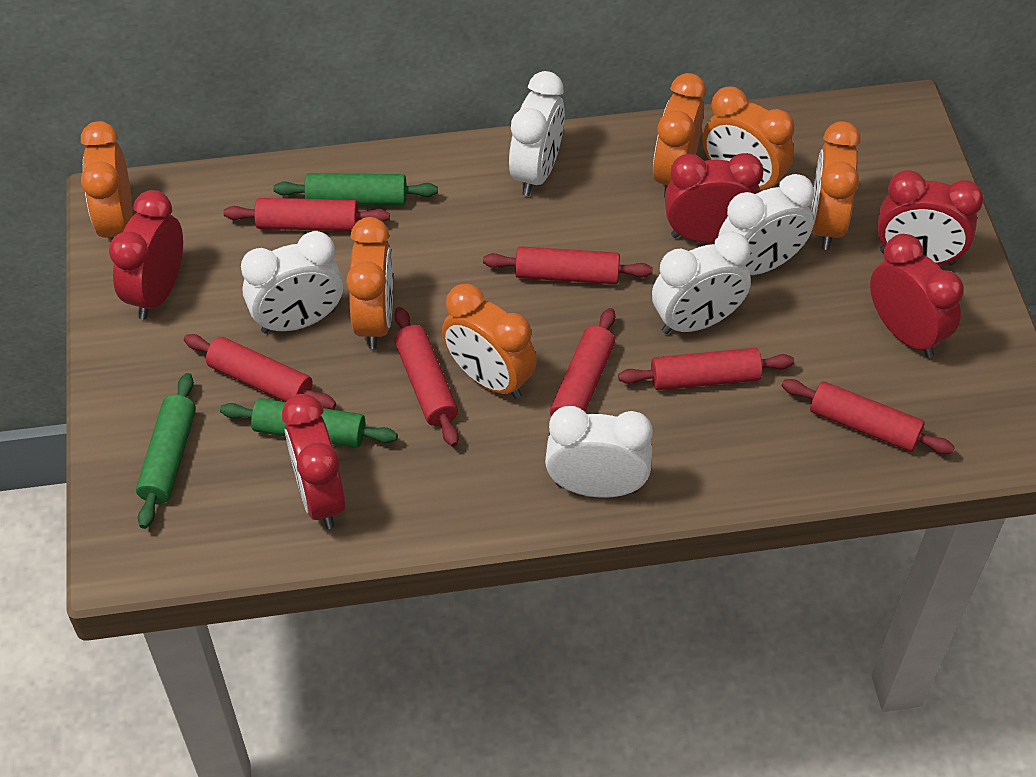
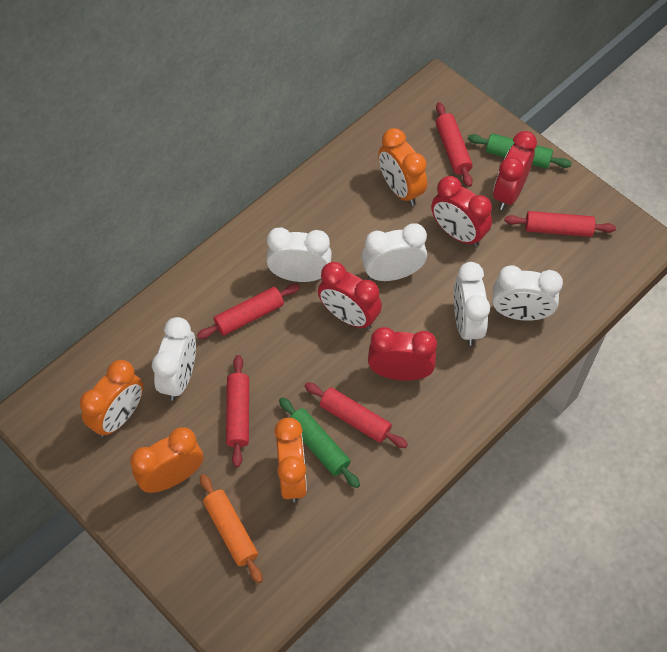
green rolling pin: [136,373,196,529] [220,398,398,448] [273,173,438,205] = 3 -> [279,397,360,488] [468,133,572,169] = 2
orange clock: [81,121,133,239] [346,217,393,349] [442,284,537,399] [653,73,706,197] [703,87,794,190] [811,121,861,250] = 6 -> [80,360,143,437] [130,427,203,493] [274,418,307,502] [378,128,427,206] = 4
orange rolling pin: none = 0 -> [200,474,263,584] = 1
red clock: [109,190,183,319] [282,394,346,529] [665,153,764,243] [870,234,964,358] [877,170,984,265] = 5 -> [318,262,382,329] [368,327,437,381] [431,176,492,247] [493,131,537,210] = 4
red rolling pin: [184,334,336,409] [223,198,390,231] [394,307,459,447] [483,246,653,284] [549,308,615,435] [618,348,794,390] [781,379,955,454] = 7 -> [197,284,300,339] [226,355,249,467] [304,383,408,448] [436,102,473,187] [505,211,616,237] = 5

